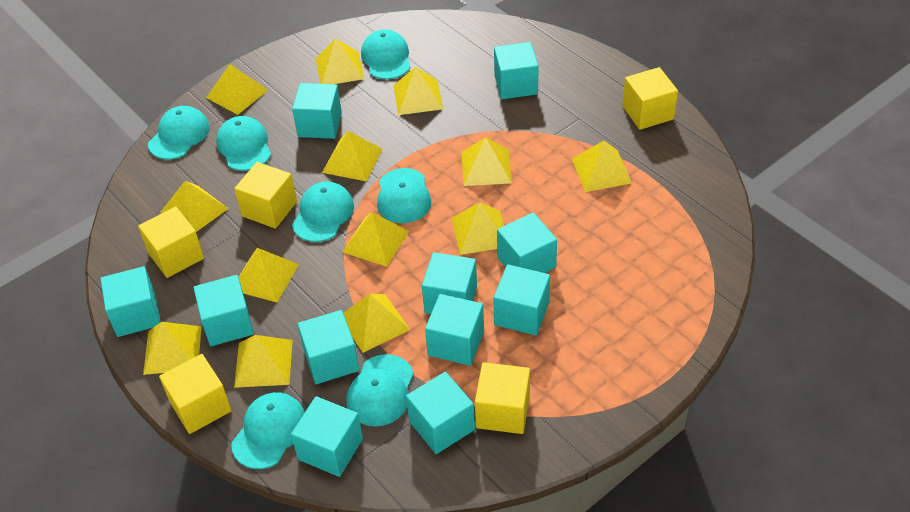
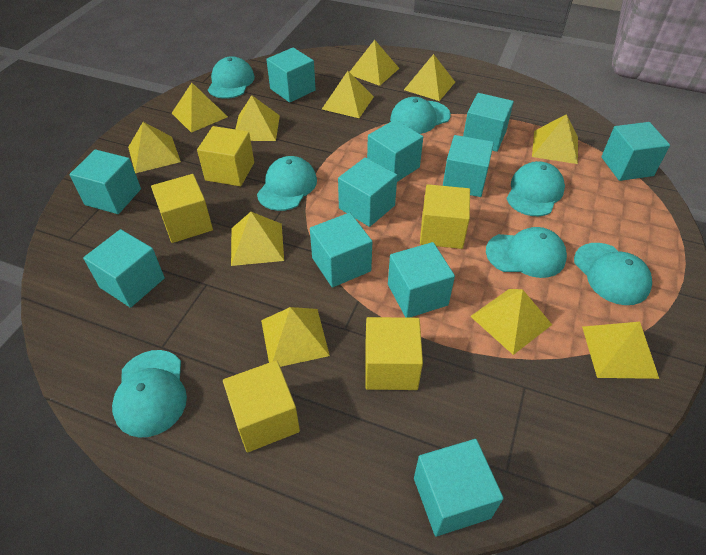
yellow pyramid: [143,322,202,375] [160,181,229,232] [206,64,268,115] [234,335,293,388] [239,248,299,302] [316,39,364,84] [322,131,382,182] [342,212,409,267] [343,294,410,353] [393,67,443,115] [452,202,504,255] [462,137,512,186] [572,141,632,192] = 13 -> [128,122,181,173] [172,83,228,133] [231,212,284,266] [236,95,280,141] [261,307,330,367] [322,71,374,118] [350,40,399,86] [404,54,455,101] [470,289,552,355] [532,114,578,164] [582,322,659,379] = 11

